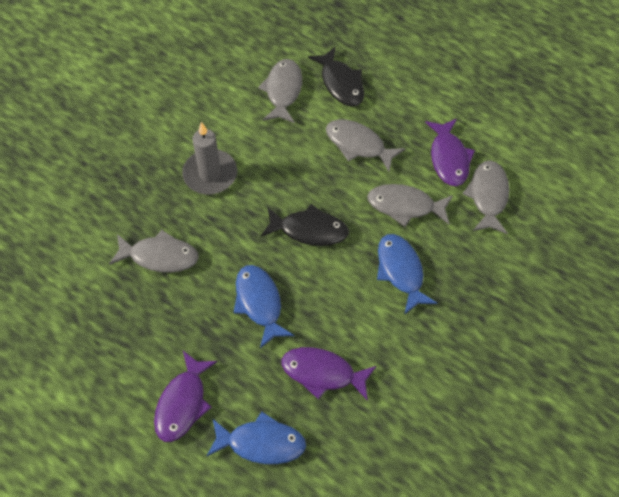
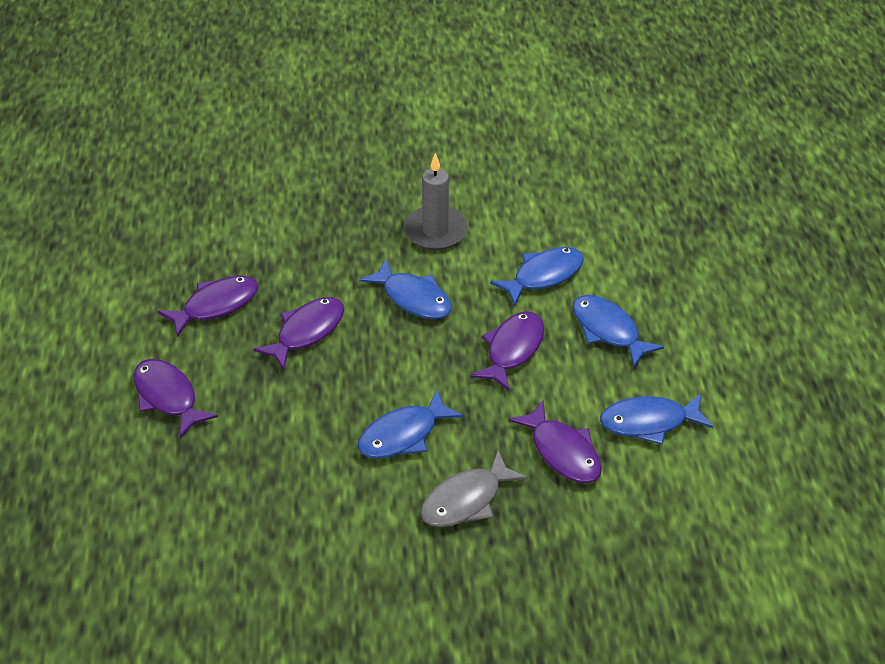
black fish: [261,204,349,246] [308,47,364,107] = 2 -> none = 0
blue fish: [207,411,306,464] [234,265,294,348] [377,234,438,315] = 3 -> [357,389,463,459] [359,259,452,319] [490,247,584,306] [573,295,664,367] [600,394,713,445] = 5
grey fish: [109,230,199,273] [258,59,302,123] [326,119,405,172] [367,184,453,227] [463,160,509,234] = 5 -> [421,450,528,527] = 1
purple fish: [154,351,218,442] [281,347,376,401] [425,119,475,186] = 3 -> [134,359,218,439] [157,276,259,337] [253,297,344,370] [471,311,544,392] [508,400,602,483] = 5

